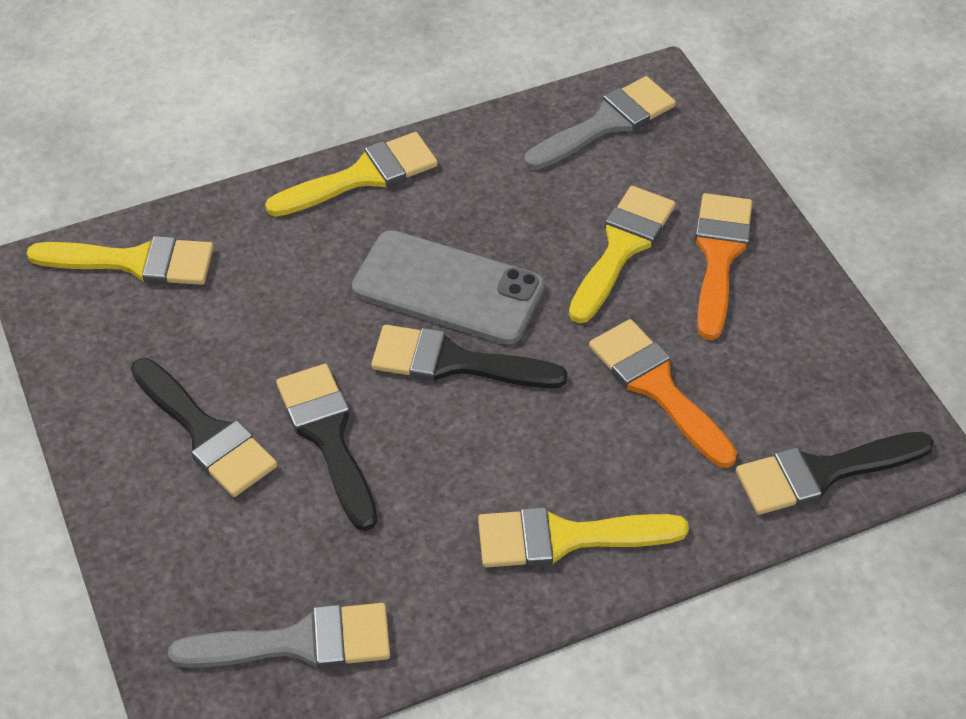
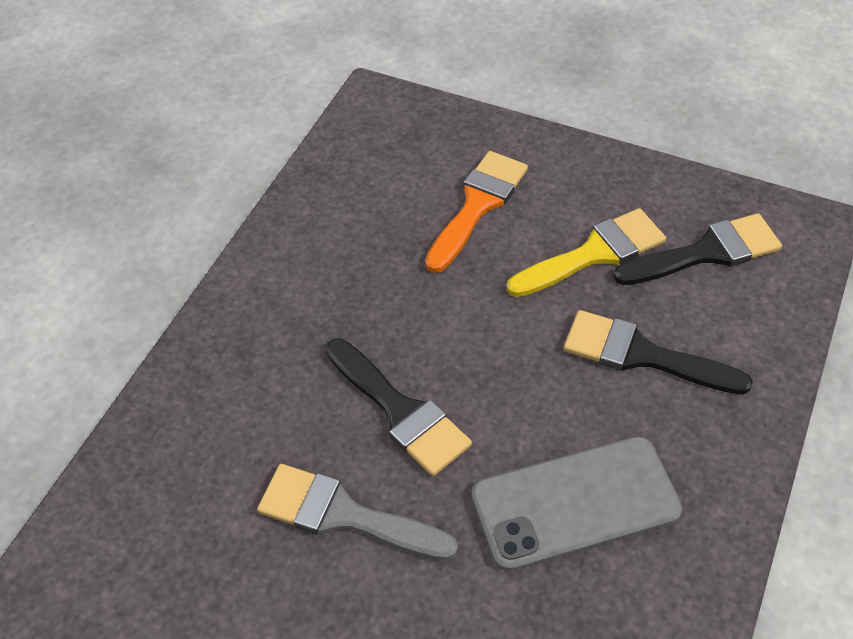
black brush: [131,358,277,497] [276,364,377,531] [371,325,567,388] [736,432,934,515] = 4 -> [326,338,472,476] [564,310,753,395] [613,213,782,285] = 3
grey brush: [168,603,390,669] [525,76,676,170] = 2 -> [257,464,458,561] = 1
orange brush: [589,319,737,468] [695,193,752,340] = 2 -> [425,151,528,273] = 1
yellow brush: [27,236,214,285] [265,132,438,217] [478,507,689,567] [569,186,676,323] = 4 -> [507,208,666,297] = 1

